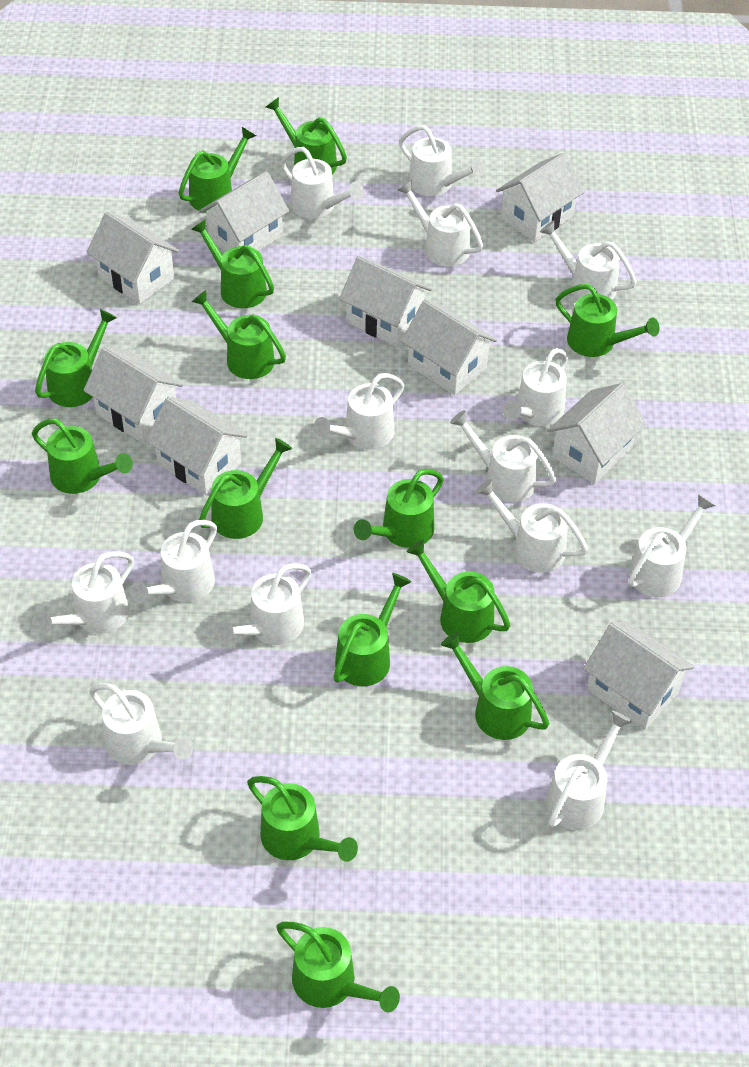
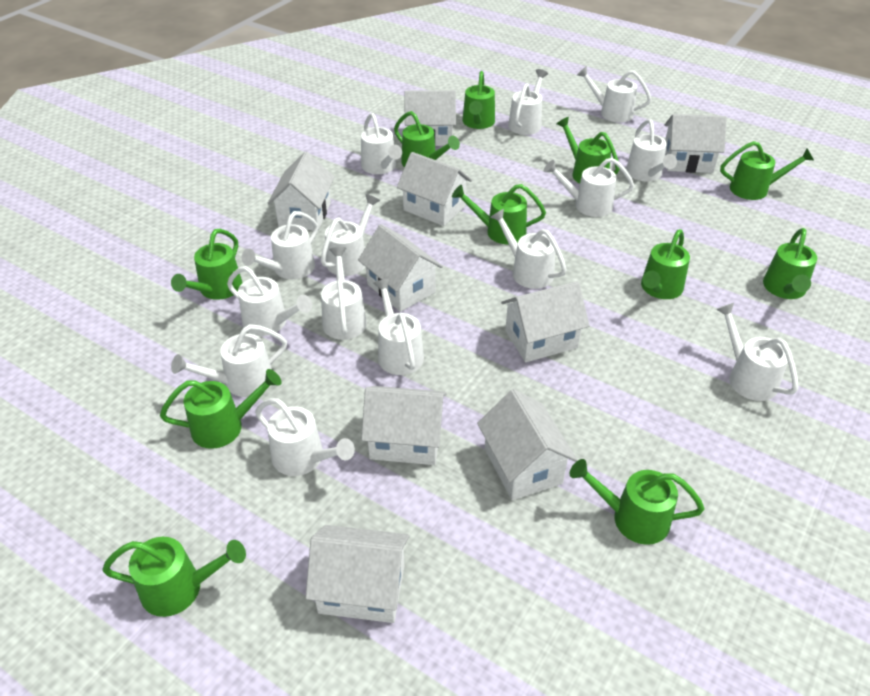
green watering can: [32,419,133,494] [35,309,117,407] [179,127,256,213] [191,219,274,308] [192,290,286,379] [199,438,292,539] [247,776,358,862] [266,97,347,174] [276,922,400,1012] [333,573,412,686] [354,469,444,548] [407,540,510,643] [441,632,549,740] [555,284,660,357] = 14 -> [102,537,246,617] [160,369,282,449] [171,229,242,300] [394,111,460,167] [452,184,546,244] [463,71,495,129] [556,117,619,183] [570,459,704,545] [641,229,690,299] [720,141,814,200] [763,228,817,299] = 11

